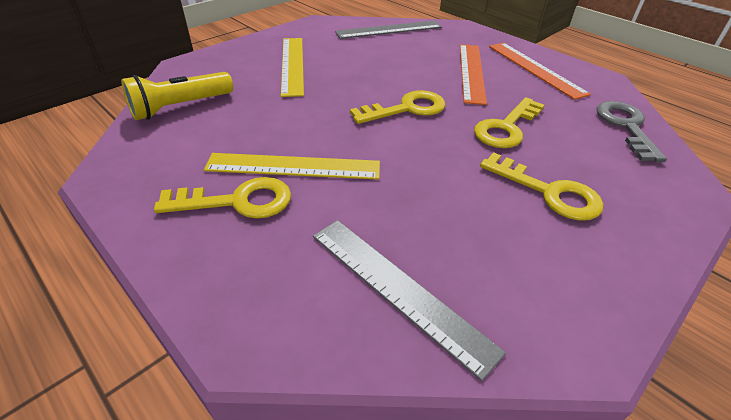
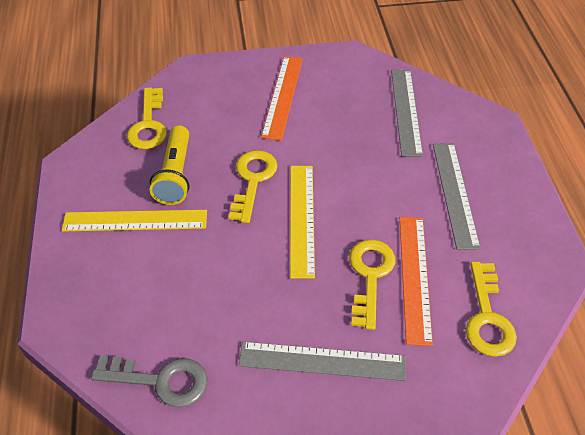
grey ruler: [313,220,506,381] [335,20,442,39] = 2 -> [239,342,406,381] [391,70,423,157] [433,143,481,250] = 3

